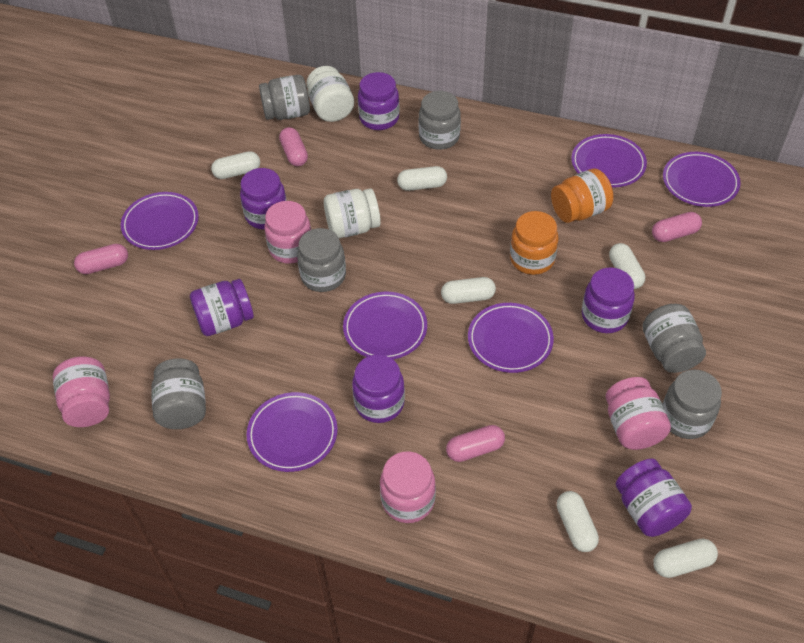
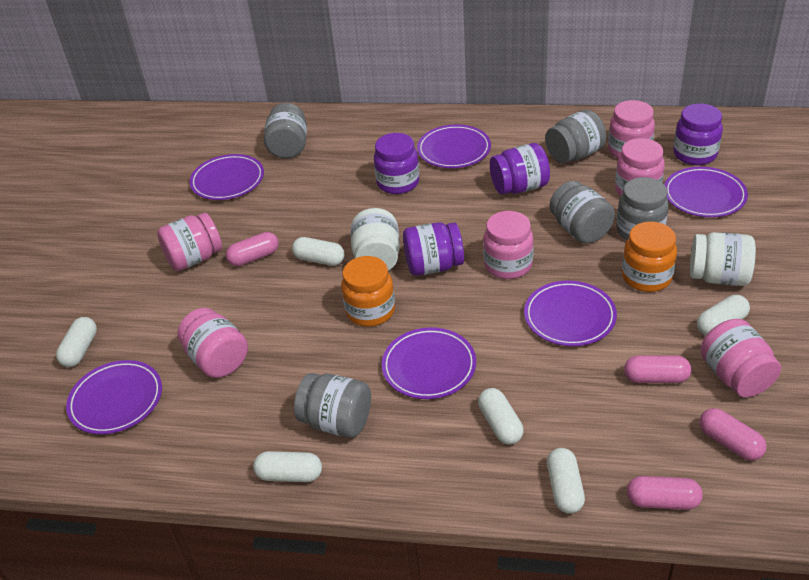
grey jar: [151,358,206,429] [259,75,310,120] [297,228,346,292] [419,91,461,150] [642,304,706,373] [663,369,722,439] = 6 -> [264,103,307,159] [294,373,371,438] [545,110,606,163] [550,181,615,244] [616,177,669,240] = 5
pink jar: [53,356,110,427] [264,201,311,264] [380,451,436,523] [606,377,671,450] = 4 -> [157,213,222,271] [178,308,248,378] [483,211,534,279] [608,100,655,158] [615,138,665,196] [700,319,781,397] = 6
purple jar: [190,279,254,336] [240,168,287,229] [352,354,405,423] [358,72,400,130] [582,267,635,333] [616,459,692,537] = 6 -> [374,133,419,194] [403,222,464,276] [490,143,550,195] [673,104,723,165] = 4

